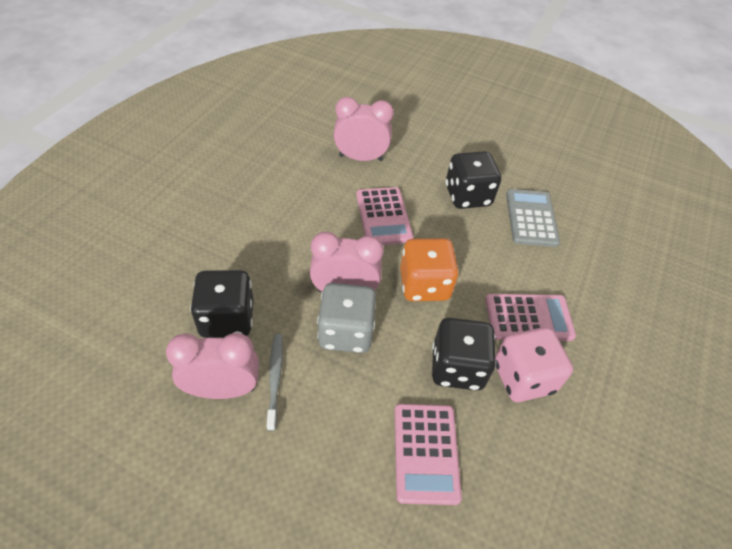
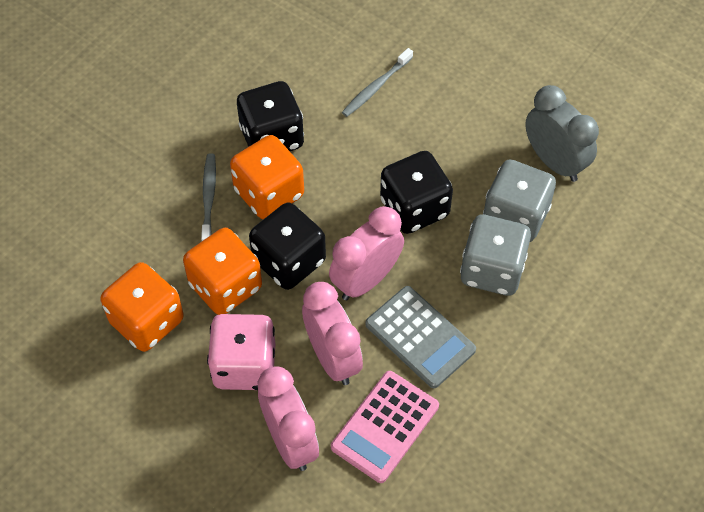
grey clock: none = 0 -> [525,85,599,182] = 1
grey dice: [317,283,376,353] = 1 -> [460,215,531,296] [483,159,556,242] = 2
grey toothbrush: [267,334,283,431] = 1 -> [201,153,216,241] [342,48,413,117] = 2
orange dice: [400,238,459,301] = 1 -> [100,262,184,352] [183,228,262,315] [230,135,304,219] = 3
pink calculator: [356,187,413,245] [395,404,462,505] [485,294,576,341] = 3 -> [331,371,439,483] = 1

